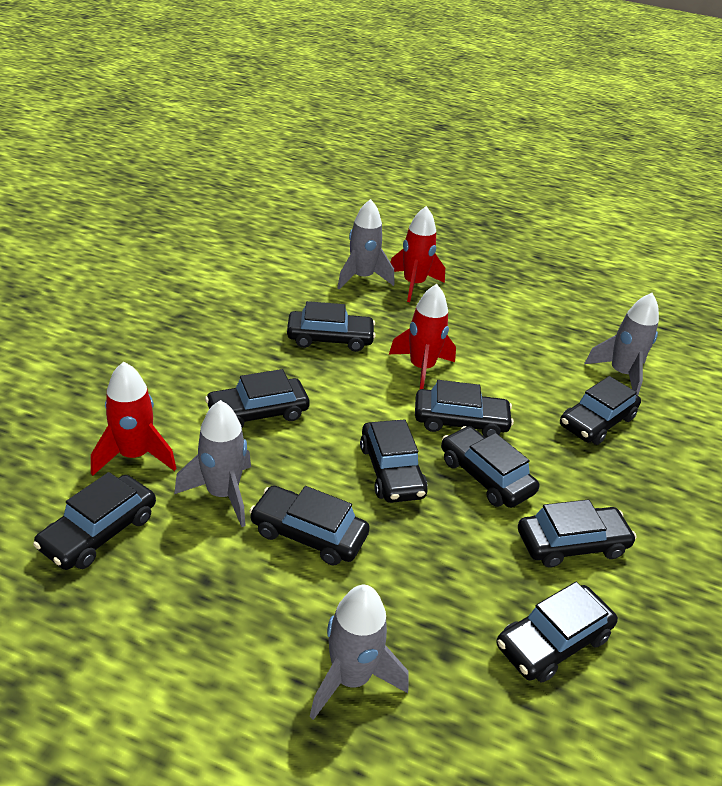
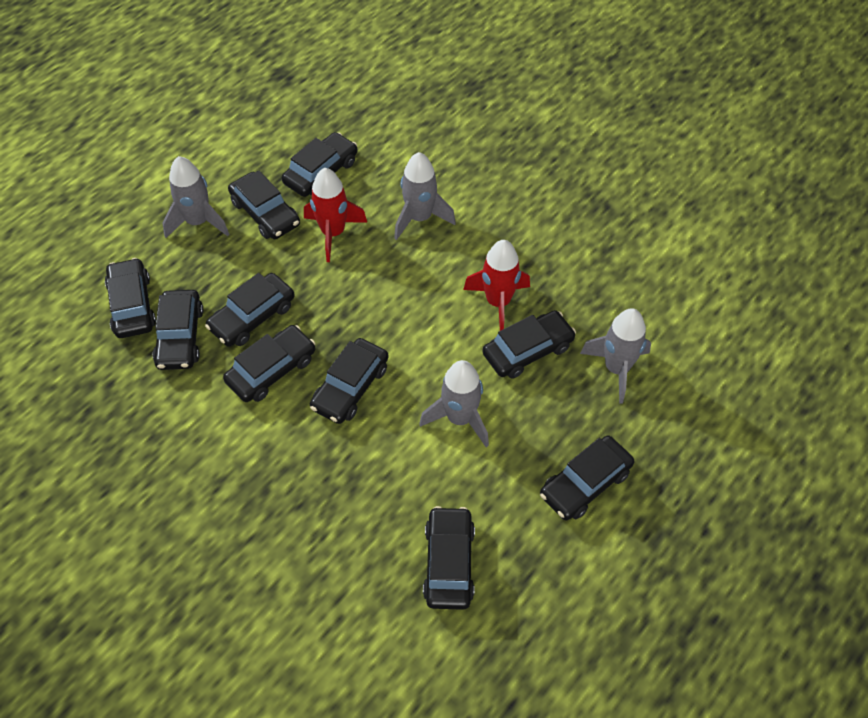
red rocket: [91,362,177,476] [389,284,456,390] [390,206,445,302] = 3 -> [304,168,367,262] [463,240,530,331] = 2

